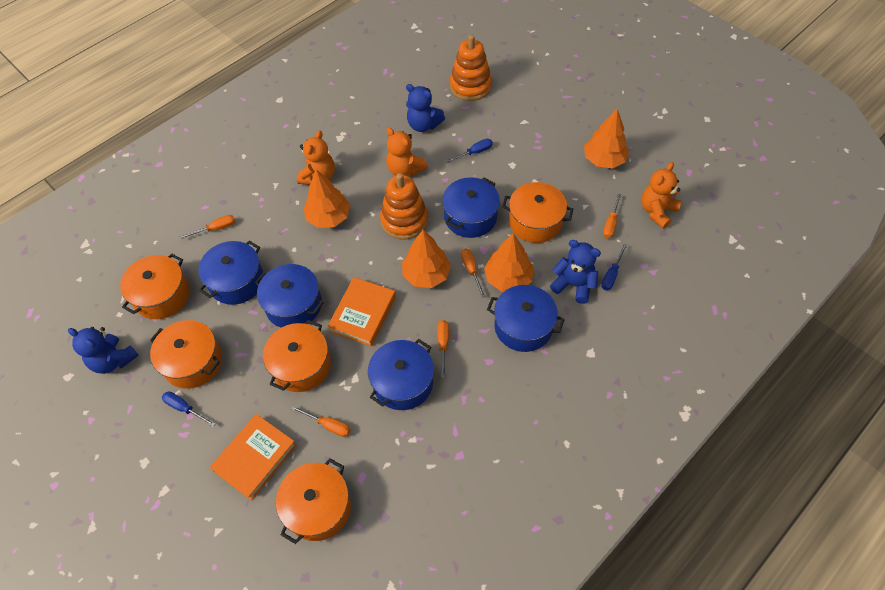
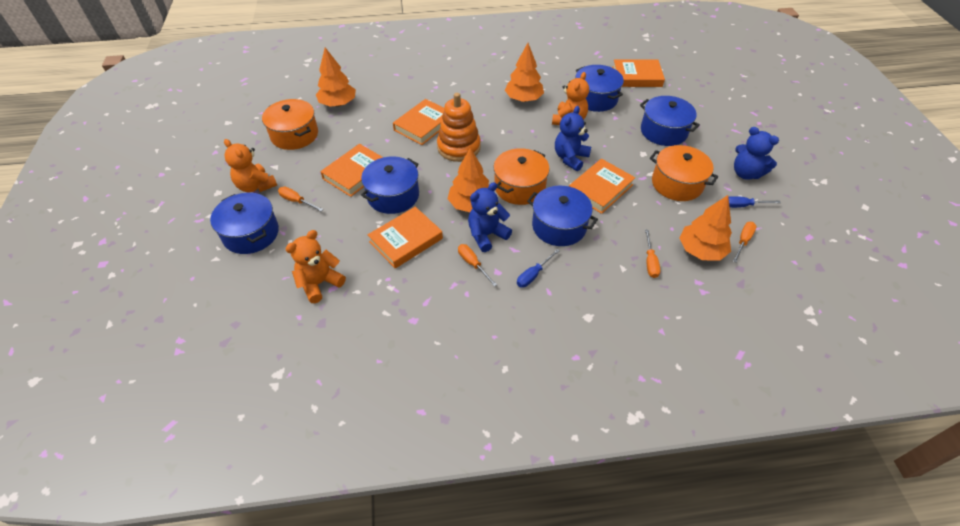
blue screwdriver: [162,391,216,427] [446,139,493,163] [601,244,627,291] = 3 -> [517,249,560,287] [728,196,781,208] = 2
orange book: [210,414,297,501] [327,277,396,346] = 2 -> [320,144,383,197] [368,207,443,268] [393,99,444,145] [569,159,635,214] [612,59,665,87] = 5
orange pot: [120,254,190,319] [150,320,222,389] [263,320,331,392] [276,458,351,544] [502,182,573,243] = 5 -> [262,99,318,150] [493,148,550,205] [650,145,718,201] = 3
orange screwdriver: [180,215,235,239] [291,406,351,437] [437,320,449,378] [461,248,485,298] [603,194,621,238] = 5 -> [278,187,323,211] [458,244,497,287] [645,230,660,278] [733,222,757,263] = 4
orange stacking toy: [380,173,428,240] [450,35,492,101] = 2 -> [437,93,481,162] = 1

